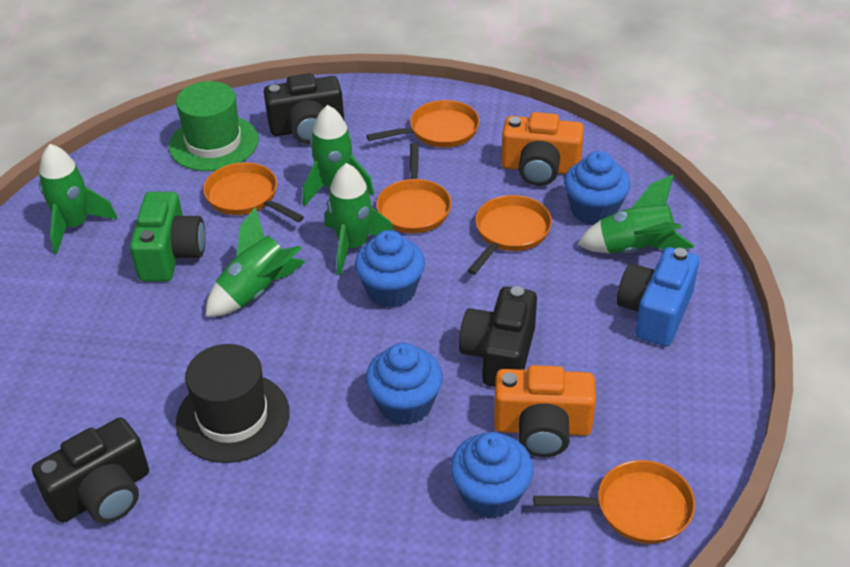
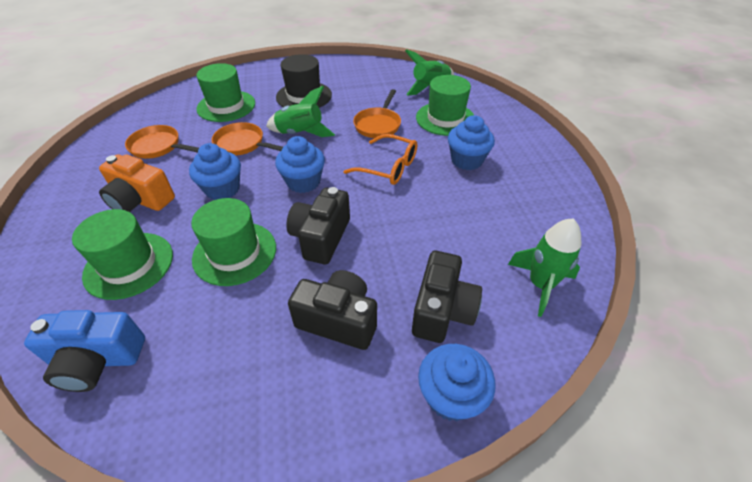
green camera: [130,192,205,281] = 1 -> none = 0
green hat: [169,81,259,171] = 1 -> [72,209,173,300] [191,198,276,286] [196,63,255,122] [416,75,474,136] = 4
green rocket: [39,144,118,254] [206,207,305,317] [303,105,374,206] [325,163,393,275] [577,175,694,254] = 5 -> [266,86,335,137] [405,49,454,96] [508,218,581,317] = 3
orange camera: [494,365,596,457] [501,112,584,186] = 2 -> [99,155,175,212] = 1
orange glasses: none = 0 -> [343,134,417,185] = 1
orange pan: [203,162,304,222] [366,100,480,148] [376,143,452,233] [467,195,552,275] [533,460,695,544] = 5 -> [125,125,199,159] [212,122,283,156] [353,89,401,138] = 3

